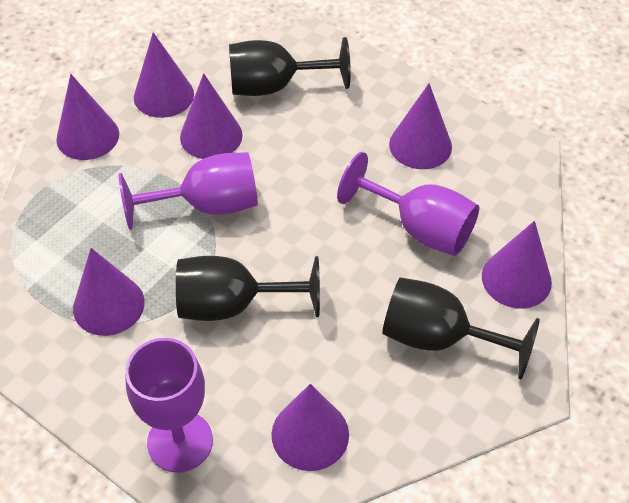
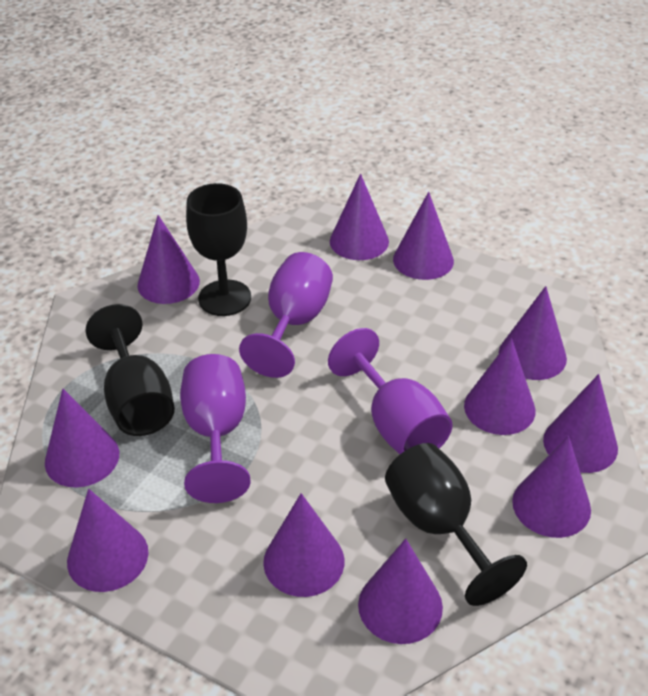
purple cone: [56,74,119,160] [73,248,145,336] [134,32,194,118] [180,73,243,159] [271,384,349,471] [389,83,452,169] [482,221,552,309] = 7 -> [45,389,119,488] [67,489,148,592] [137,215,200,304] [263,493,344,597] [330,174,389,260] [358,538,443,644] [393,192,454,280] [464,338,536,435] [499,286,567,380] [512,436,591,538] [543,374,618,473] = 11

